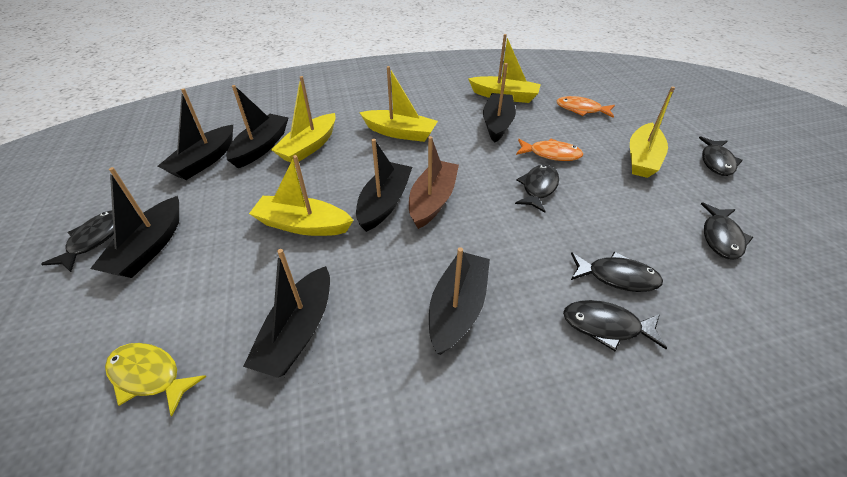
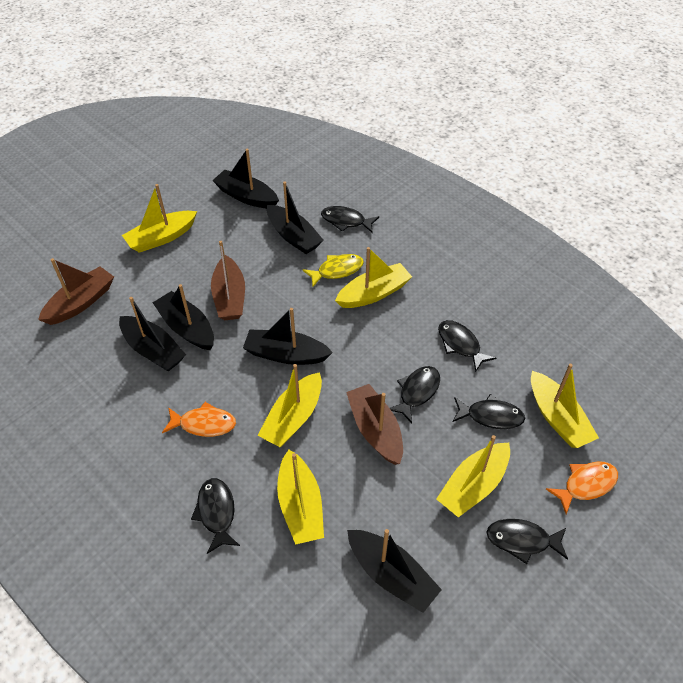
black boat: [90,167,179,278] [158,88,233,180] [226,85,289,168] [243,249,330,378] [356,139,412,232] [429,247,490,355] [483,63,516,143] = 7 -> [119,297,186,372] [153,284,214,350] [212,149,279,209] [243,308,333,365] [267,181,324,254] [347,529,442,613] = 6
brown boat: [409,136,459,229] = 1 -> [38,258,114,325] [211,241,245,320] [346,384,403,465] = 3
yellow boat: [249,155,353,236] [271,76,336,164] [359,66,438,142] [468,34,541,103] [630,86,675,178] = 5 -> [122,184,197,253] [257,364,322,447] [277,449,324,545] [335,247,412,308] [436,435,510,517] [531,364,599,448] = 6

